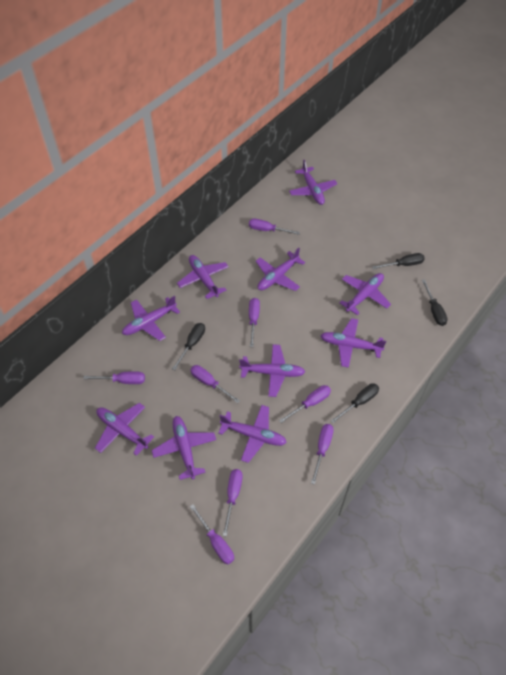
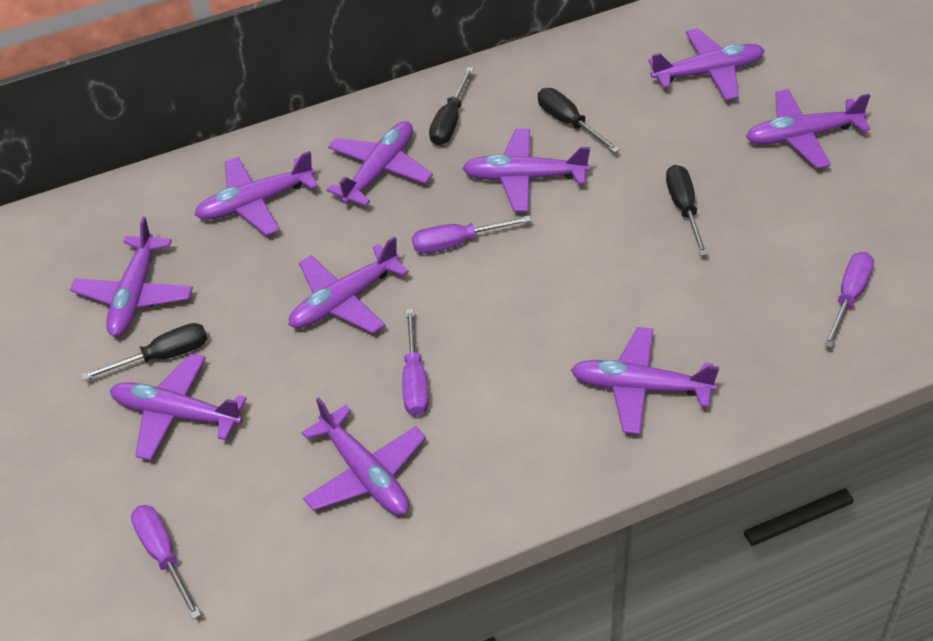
purple screwdriver: [83,371,145,384] [190,365,240,403] [190,504,234,564] [222,469,243,537] [249,218,300,235] [249,298,260,347] [279,385,331,423] [311,424,334,484] = 8 -> [131,505,201,619] [402,309,429,416] [412,215,532,254] [824,252,874,348] = 4

